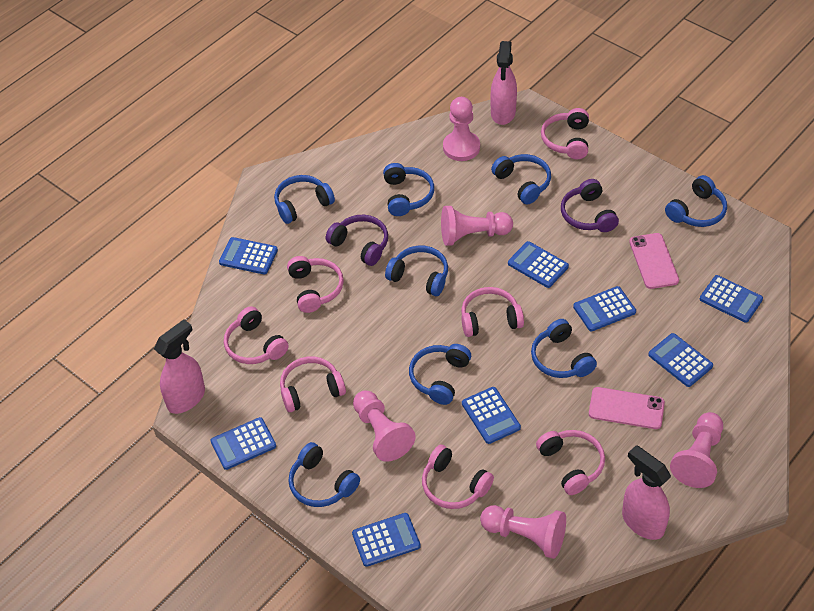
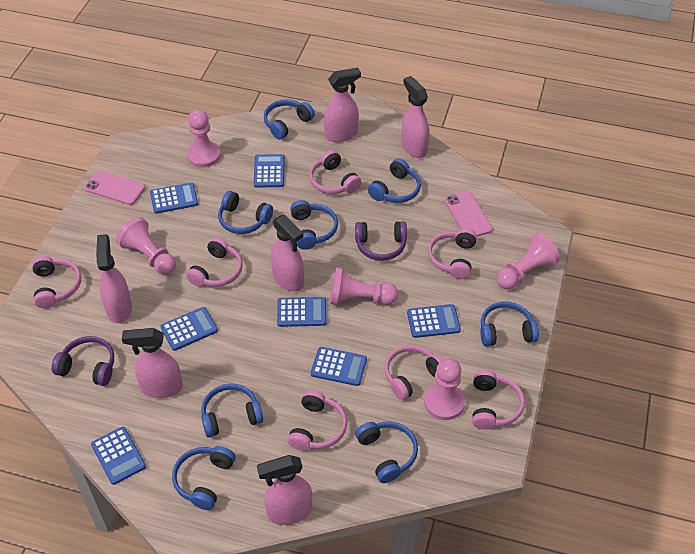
blue calculator: [210,417,276,470] [219,237,278,275] [352,513,421,567] [462,387,521,444] [508,241,569,288] [573,286,636,331] [648,333,713,387] [700,275,763,323] = 8 -> [91,427,146,485] [150,183,198,214] [160,307,218,351] [254,154,285,188] [277,297,326,327] [311,347,367,386] [407,304,461,338] = 7
pink spray bottle: [154,319,205,414] [491,41,517,125] [622,445,671,540] = 3 -> [96,234,132,323] [122,328,183,398] [257,455,312,525] [271,215,304,292] [324,68,361,142] [401,76,430,158] = 6

